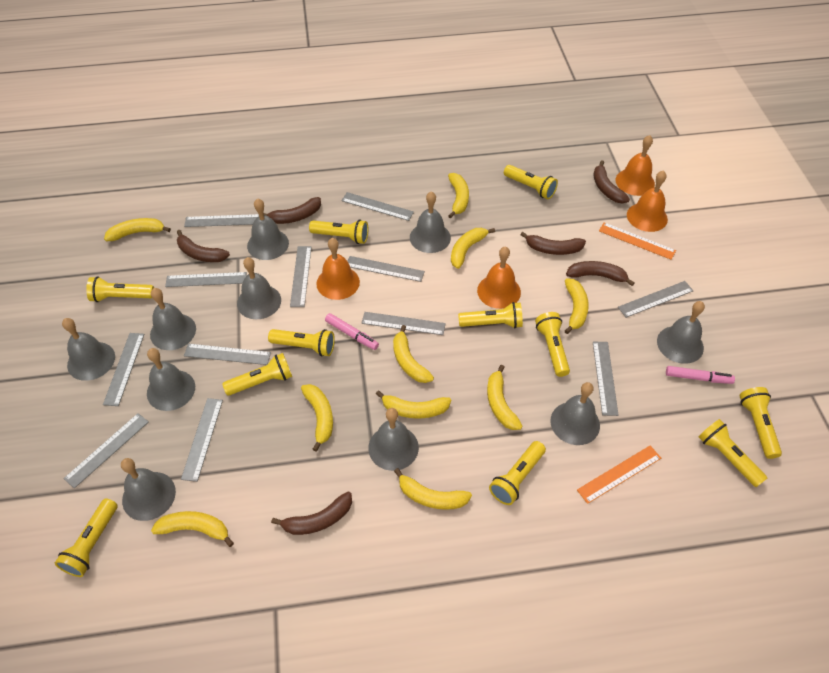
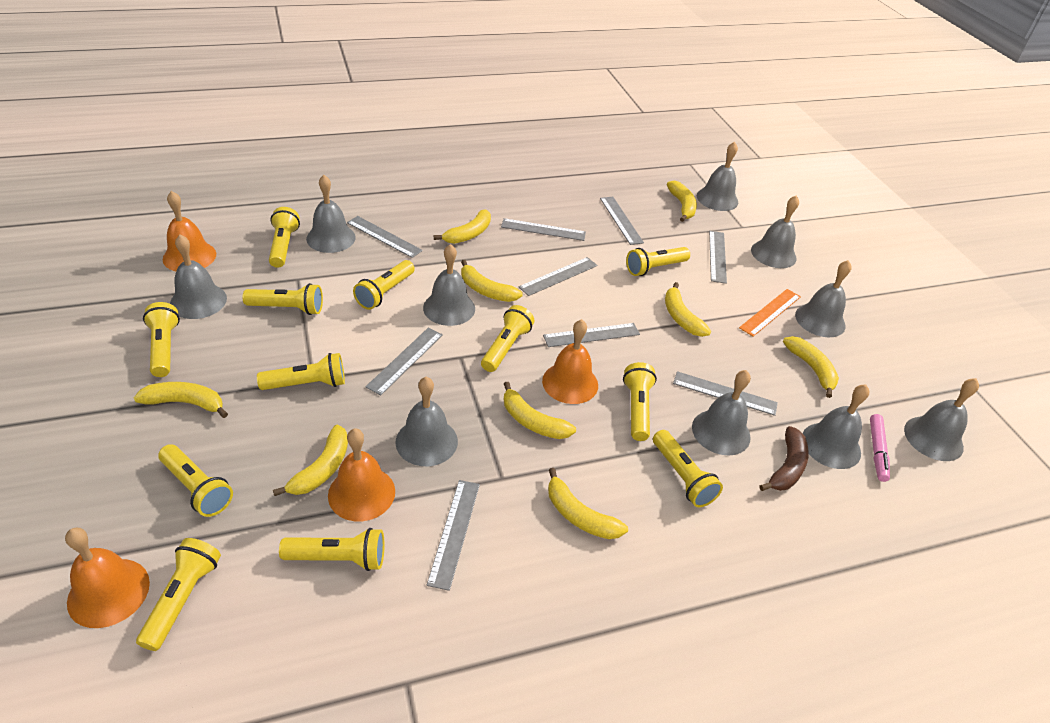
brown banana: [177,230,230,262] [264,197,321,224] [271,492,352,535] [520,232,586,255] [566,261,634,286] [593,160,630,203] = 6 -> [759,426,809,491] = 1
grey ruler: [63,413,149,488] [103,333,144,406] [165,272,247,287] [181,398,223,482] [184,214,259,227] [184,344,271,365] [290,246,312,307] [341,192,414,221] [348,256,425,282] [361,312,446,335] [593,342,619,416] [618,281,693,318] = 12 -> [347,216,423,258] [366,328,443,395] [427,480,480,591] [501,218,586,241] [519,257,597,296] [543,323,640,347] [600,197,644,245] [673,371,778,416] [709,231,727,284] = 9
orange ruler: [577,445,661,504] [599,222,676,260] = 2 -> [739,289,801,337] = 1
pink marker: [325,313,379,350] [666,366,735,384] = 2 -> [870,414,890,482] = 1
yellow banana: [104,218,171,241] [151,511,234,547] [301,384,333,452] [376,390,451,418] [393,325,434,383] [394,468,472,510] [448,173,469,218] [451,228,495,269] [487,364,523,430] [565,278,589,334] = 10 -> [134,382,228,418] [273,425,348,496] [434,210,491,244] [461,260,523,302] [504,382,576,439] [548,468,628,539] [665,282,711,337] [667,181,697,222] [783,336,839,398] = 9
yellow flashlight: [55,499,117,577] [86,276,154,302] [222,353,292,396] [268,329,335,356] [309,219,368,244] [458,302,523,329] [489,441,546,505] [504,165,558,199] [535,312,570,377] [699,419,767,487] [740,387,782,459] = 11 -> [136,538,221,651] [143,302,180,377] [158,444,233,517] [243,283,323,315] [257,353,345,390] [269,207,300,268] [279,528,384,571] [353,260,415,310] [481,305,534,372] [623,362,657,441] [626,247,690,276] [653,430,723,507] = 12

